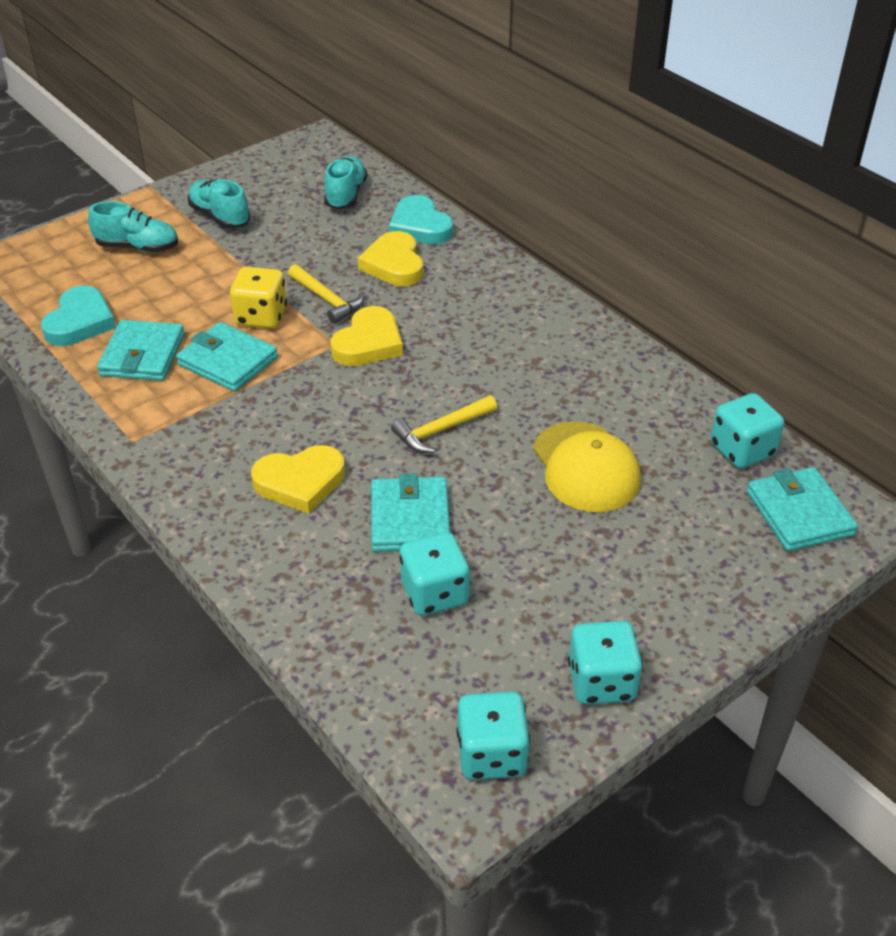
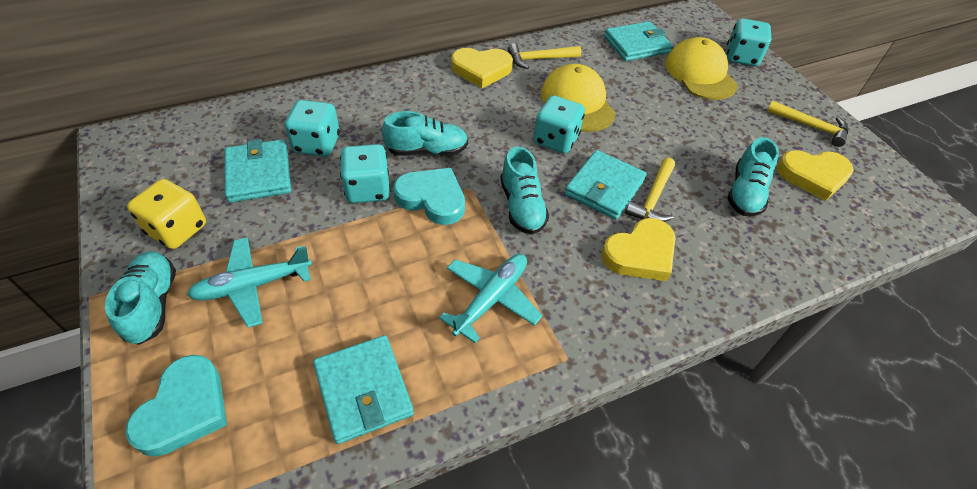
turquoise plane: none = 0 -> [187,237,312,328] [439,254,543,343] = 2
turquoise shoe: [88,201,178,252] [188,179,250,228] [324,156,367,209] = 3 -> [105,251,176,345] [382,111,468,156] [500,146,549,234] [727,137,779,217] = 4
yellow cap: [533,421,641,512] = 1 -> [541,64,616,132] [665,37,738,100] = 2
yellow hammer: [288,264,364,324] [391,395,497,453] = 2 -> [508,43,581,69] [625,157,675,222] [767,101,848,147] = 3

